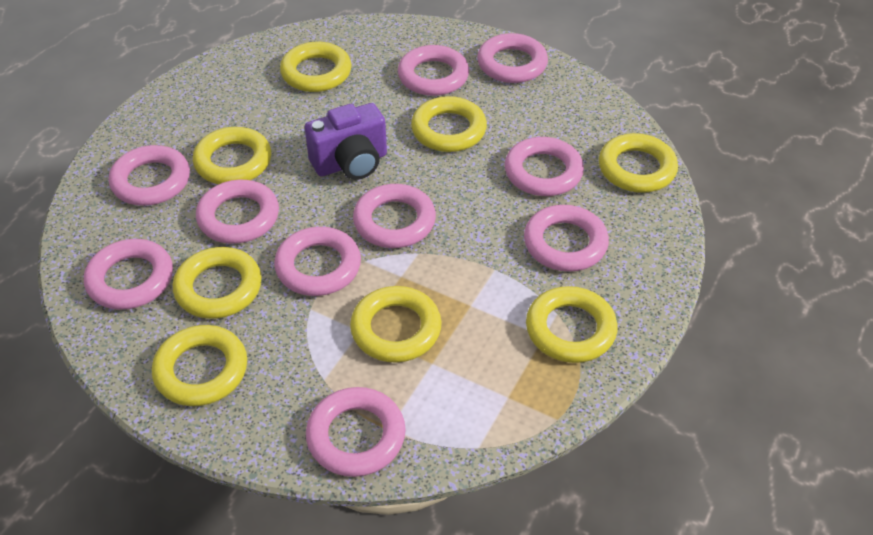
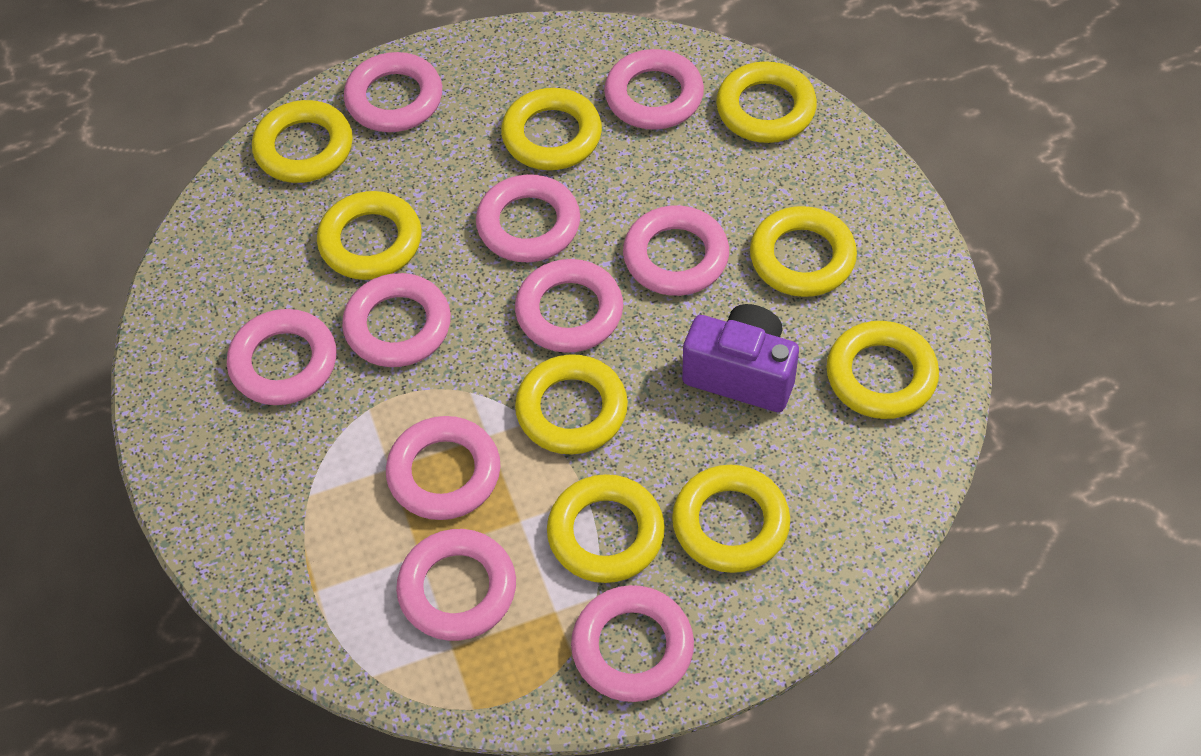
yellow ring: [152,325,247,406] [172,247,262,319] [193,127,271,184] [280,42,351,92] [350,286,442,363] [411,96,487,152] [526,286,618,363] [599,133,678,193] = 8 -> [252,100,353,183] [317,191,422,280] [501,88,602,170] [515,354,628,455] [547,474,665,583] [672,465,790,573] [716,61,817,143] [750,206,857,297] [826,321,939,419] = 9

